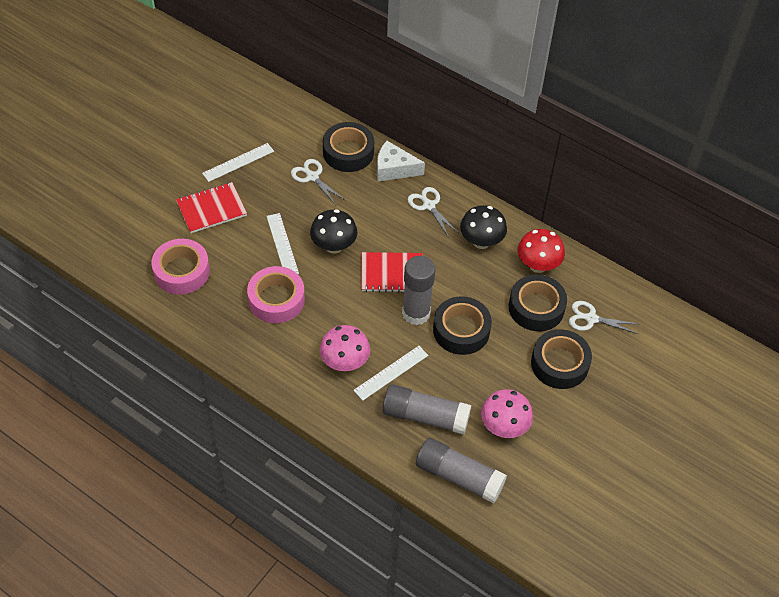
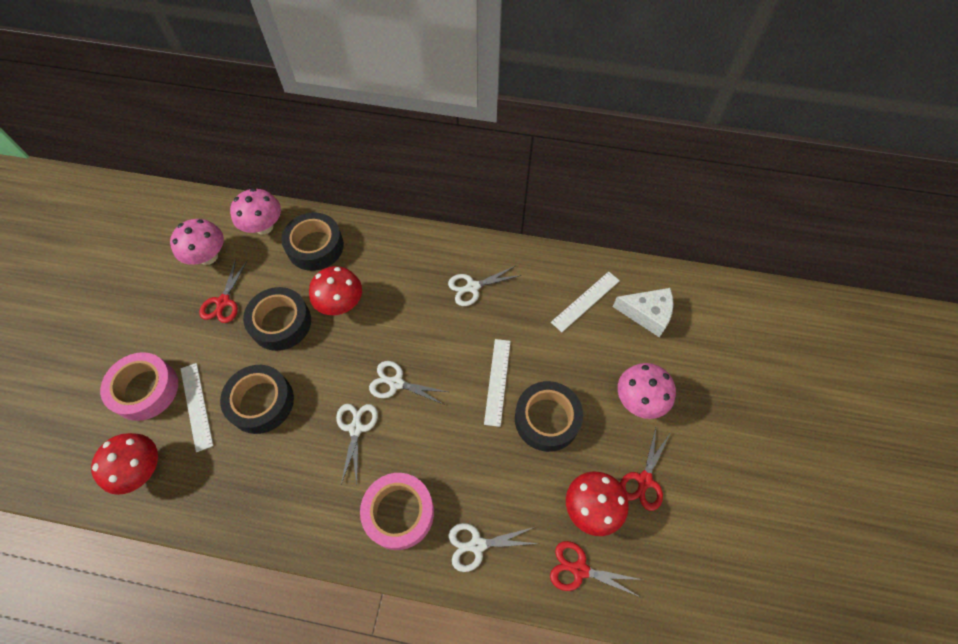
black mushroom: [310,209,357,254] [460,205,507,249] = 2 -> none = 0
grey glue stick: [382,384,471,434] [402,256,436,325] [416,438,507,503] = 3 -> none = 0
pink mushroom: [320,325,370,371] [481,389,533,438] = 2 -> [170,219,224,265] [230,188,281,235] [618,363,676,419] = 3
red mushroom: [518,229,565,273] = 1 -> [91,433,158,495] [309,266,362,315] [566,471,629,536] = 3
red notebook: [176,182,247,233] [361,252,423,292] = 2 -> none = 0
red scissors: none = 0 -> [199,259,248,323] [550,541,643,597] [620,428,671,511] = 3
white scissors: [291,159,345,205] [408,187,458,237] [569,301,639,334] = 3 -> [336,404,378,484] [369,361,448,404] [448,266,521,306] [449,523,539,572] = 4

